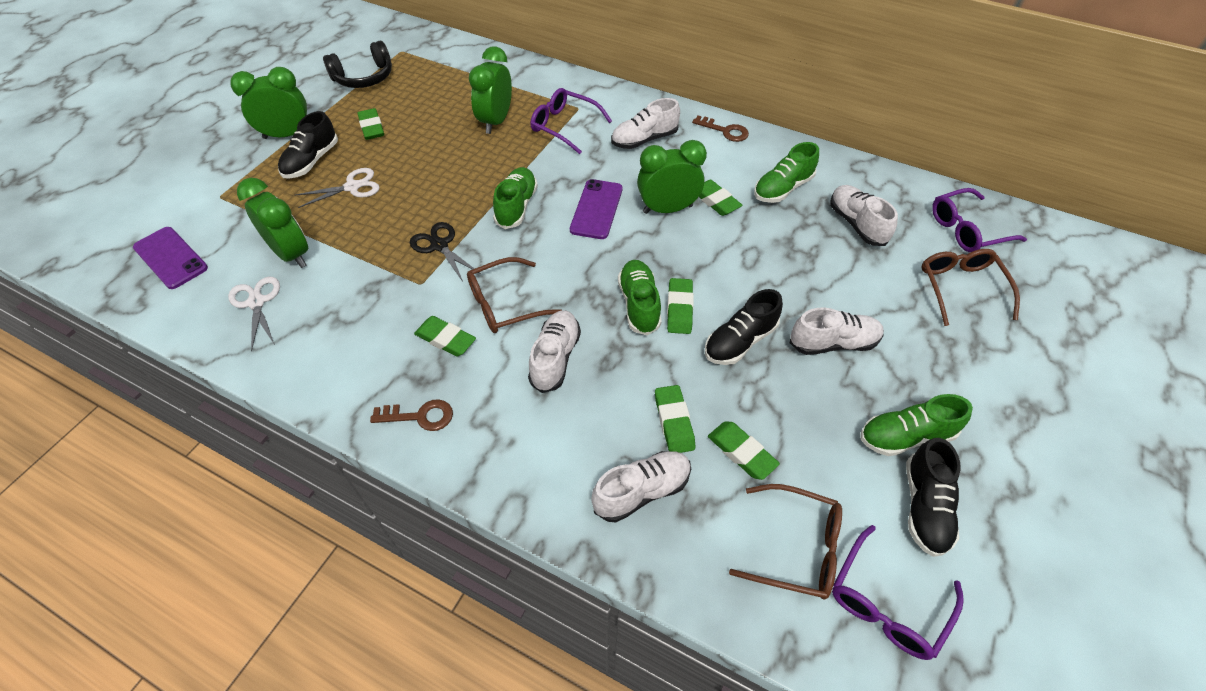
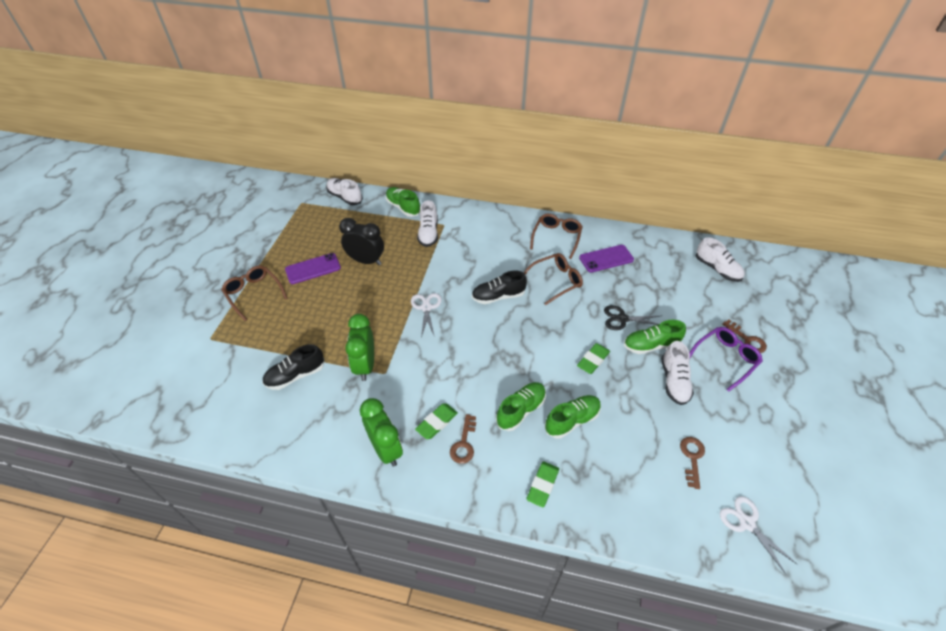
black clock: none = 0 -> [339,218,384,265] = 1
black headphones: [323,41,392,88] = 1 -> none = 0
black shoe: [278,111,338,179] [705,289,783,365] [906,438,961,557] = 3 -> [262,344,324,390] [472,270,527,304] = 2
brown key: [370,399,453,431] [692,116,749,142] = 2 -> [450,414,476,464] [680,437,705,489] [722,319,767,353] = 3
green clock: [231,67,307,139] [237,178,308,268] [469,46,512,134] [637,140,707,214] = 4 -> [345,314,374,381] [360,398,403,467] = 2
green eraser: [357,108,384,140] [414,316,476,357] [655,385,695,453] [667,278,694,334] [699,180,742,216] [708,422,780,480] = 6 -> [415,403,458,439] [527,462,559,507] [577,343,610,374] = 3
purple glasses: [531,88,612,154] [832,525,964,660] [932,188,1027,252] = 3 -> [689,327,763,392] = 1
white shoe: [528,310,581,393] [591,451,691,523] [611,98,680,149] [790,308,884,355] [830,185,898,246] = 5 -> [326,178,363,205] [417,200,438,247] [661,341,694,405] [696,237,745,282] = 4

